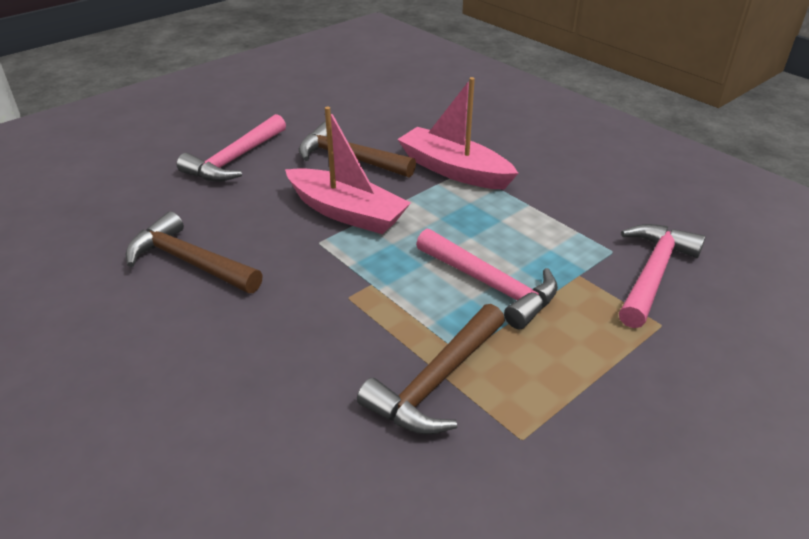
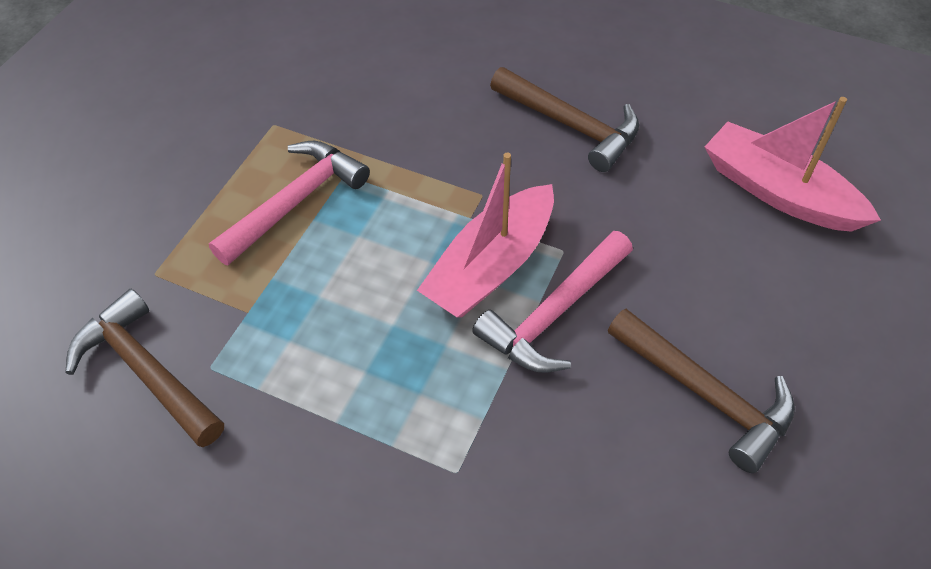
pink hammer: [177,114,286,182] [416,229,558,329] [619,224,706,328] = 3 -> [209,141,370,265] [472,231,633,373] = 2

